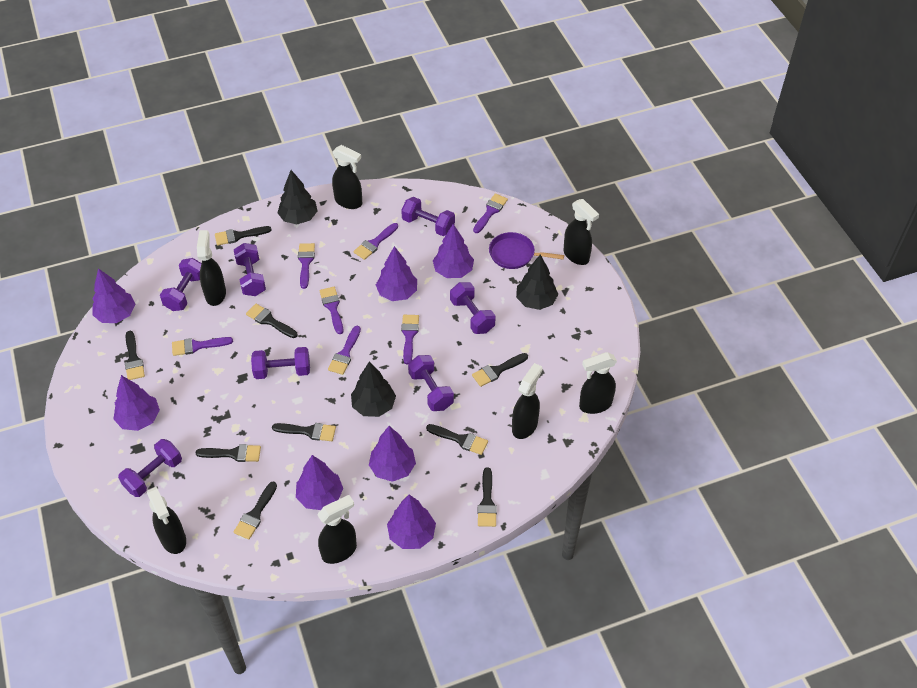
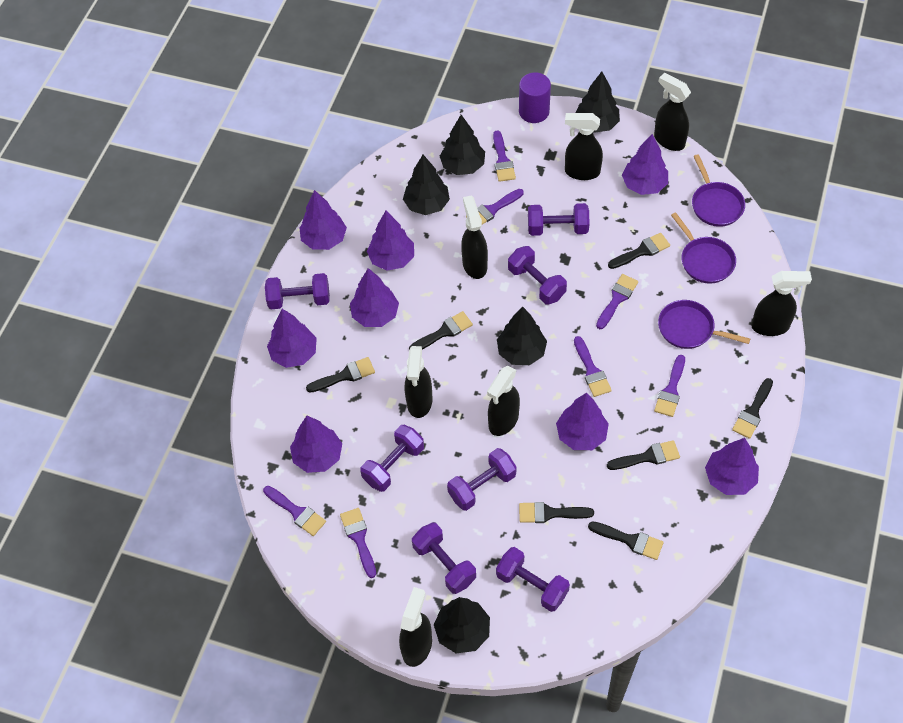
black brush: [125,331,145,380] [196,444,261,462] [215,226,271,246] [234,481,277,540] [246,304,297,338] [272,423,336,441] [426,424,488,455] [472,353,528,387] [478,467,497,527] = 9 -> [306,357,375,393] [409,311,473,350] [519,502,594,523] [588,521,664,560] [607,440,680,470] [608,233,670,269] [732,378,773,439] = 7
black tree: [277,170,318,224] [351,362,396,417] [516,255,558,310] = 3 -> [403,155,450,215] [434,597,490,653] [440,115,485,175] [497,307,547,365] [576,72,620,133] = 5
purple cylinder: none = 0 -> [519,72,551,123] = 1
purple pan: [489,232,564,269] = 1 -> [658,300,750,349] [671,212,736,284] [692,154,745,227] = 3
purple tree: [92,268,135,323] [113,375,160,431] [296,455,343,510] [369,426,416,482] [376,246,417,301] [387,495,436,549] [433,224,474,278] = 7 -> [267,309,317,368] [290,416,342,473] [299,190,347,250] [350,268,399,327] [367,211,414,271] [556,393,609,450] [622,134,668,195] [705,438,759,495] = 8

